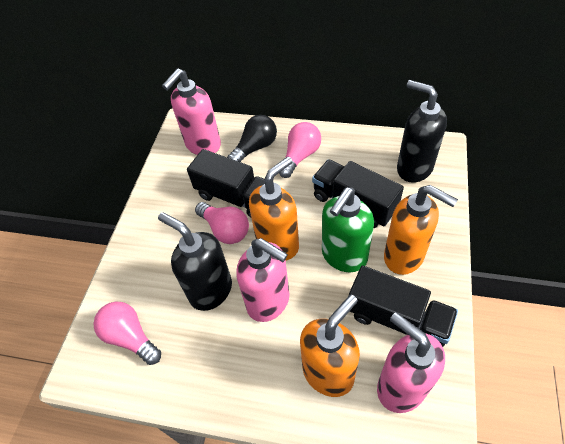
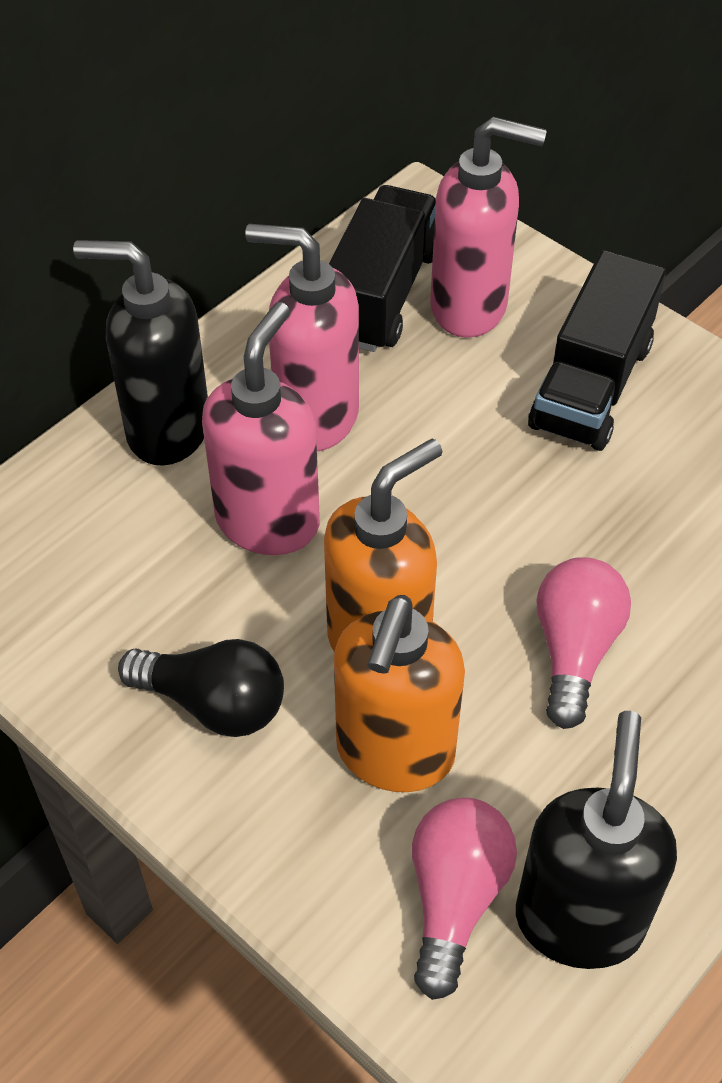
black truck: [187,149,265,217] [312,159,404,228] [349,265,458,347] = 3 -> [329,185,436,352] [528,250,666,451] = 2
green soap dispenser: [322,187,374,272] = 1 -> none = 0
orange soap dispenser: [249,156,299,261] [300,295,360,397] [384,185,458,275] = 3 -> [324,438,442,653] [334,595,465,792] = 2
pink light bulb: [94,302,161,365] [195,202,249,244] [279,122,321,178] = 3 -> [412,797,517,1000] [537,557,631,729] = 2

